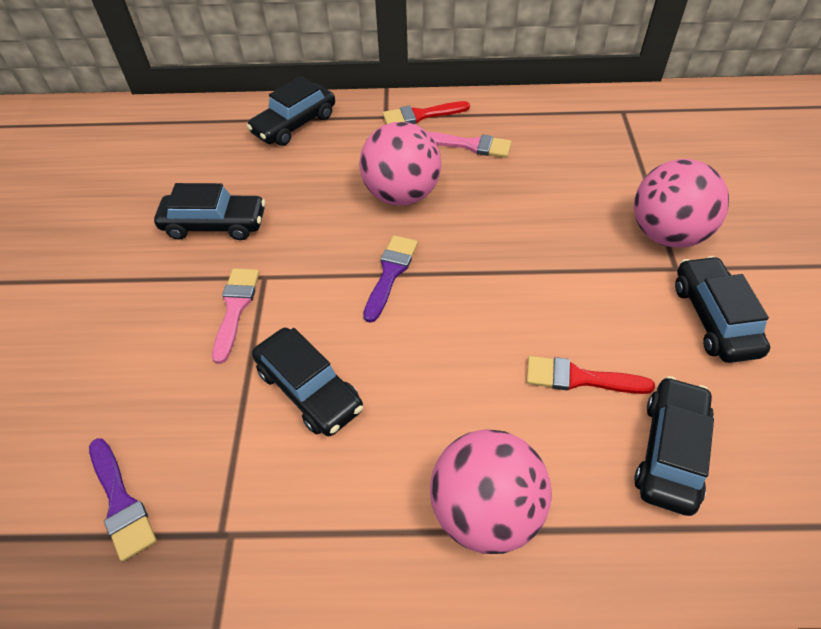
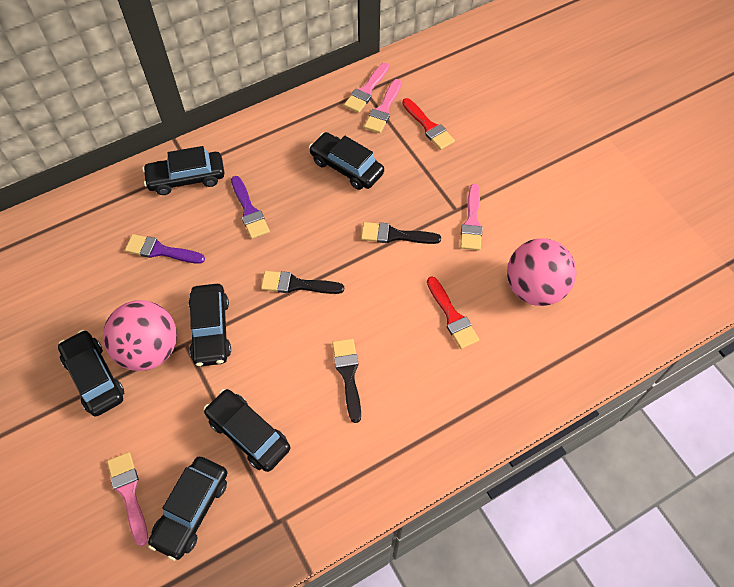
black brush: none = 0 -> [261,271,344,294] [332,339,361,423] [361,222,441,244] = 3
black car: [154,183,265,240] [247,76,335,146] [252,328,363,436] [634,376,714,516] [675,256,770,363] = 5 -> [58,330,124,417] [142,146,224,195] [148,457,227,561] [189,284,231,367] [204,389,290,472] [309,132,384,190] = 6
pink ball: [359,122,441,206] [430,429,552,554] [634,159,729,248] = 3 -> [103,300,177,371] [507,238,576,306] = 2
pink brush: [212,268,259,364] [428,132,512,158] = 2 -> [107,452,148,546] [344,63,389,113] [364,79,401,133] [460,184,483,250] = 4

